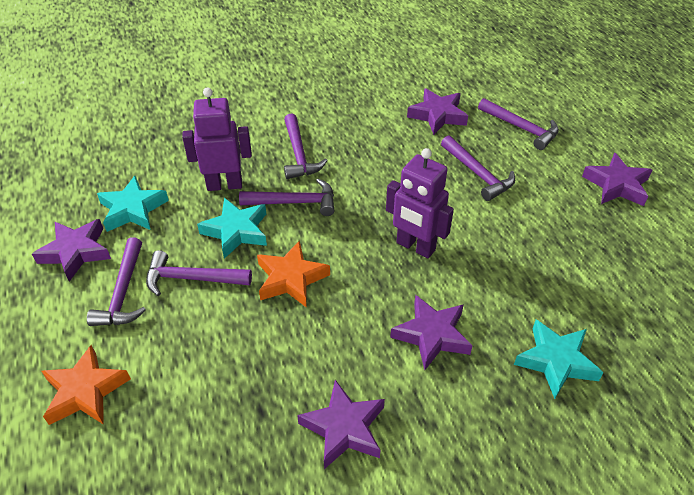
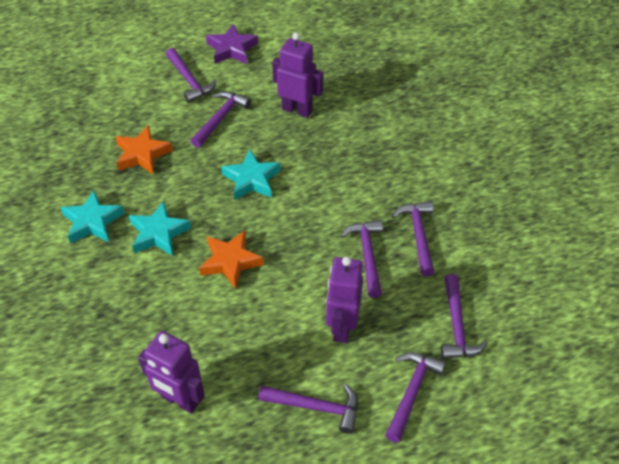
purple hammer: [87,237,146,326] [146,250,252,296] [239,179,335,216] [284,114,328,179] [441,135,515,201] [478,98,559,150] = 6 -> [166,48,217,103] [191,91,251,148] [258,384,358,434] [341,220,383,298] [385,352,446,443] [392,201,434,276] [441,274,488,359] = 7
purple robot: [182,87,252,191] [386,148,454,258] = 2 -> [138,331,205,414] [272,33,323,118] [326,257,363,343] = 3
purple star: [32,219,111,282] [297,380,385,469] [390,295,473,370] [407,88,468,135] [582,152,652,206] = 5 -> [206,24,258,64] = 1

